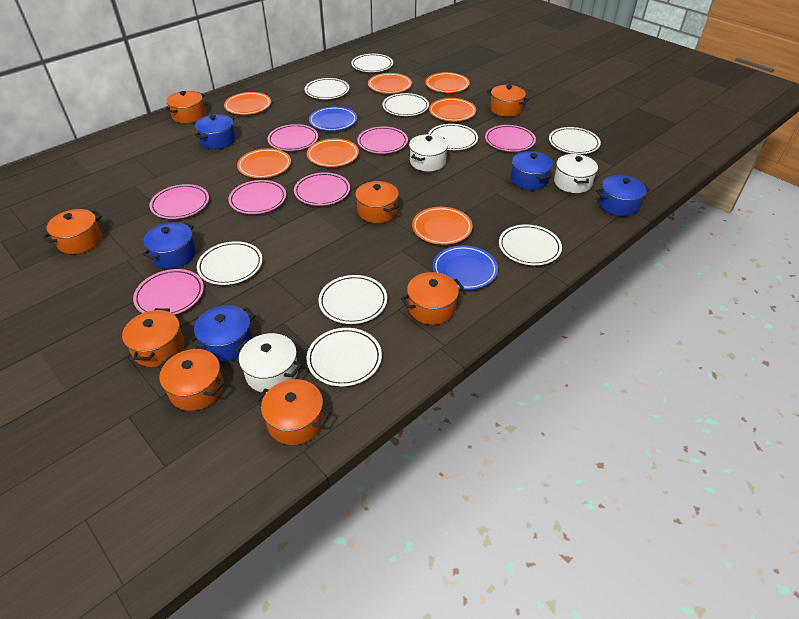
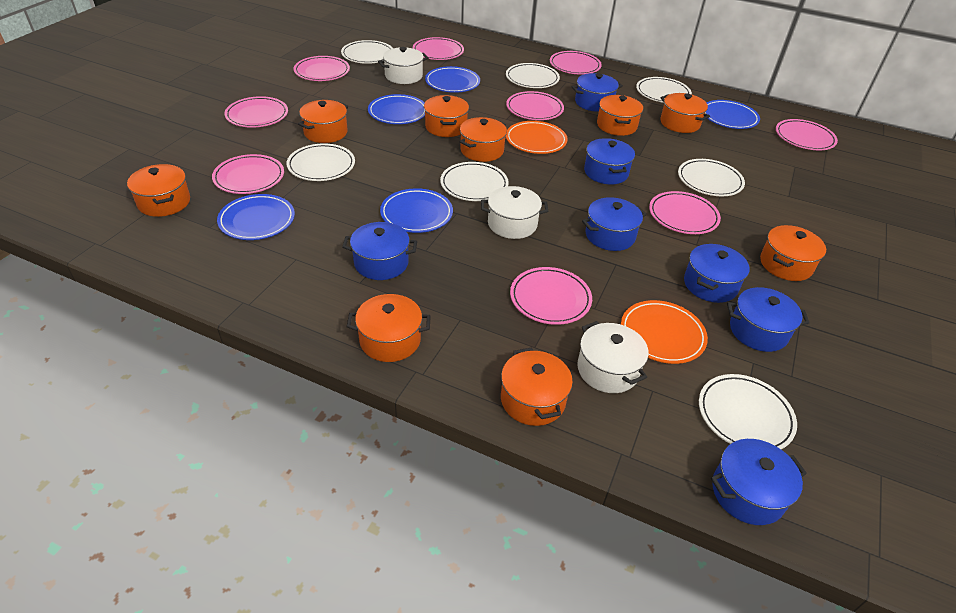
blue plate: [309,106,357,131] [433,245,498,290] = 2 -> [217,194,295,240] [368,94,425,124] [380,188,453,233] [425,66,480,93] [705,100,760,129] = 5
blue pot: [143,222,196,269] [189,305,256,362] [195,114,236,149] [511,151,553,190] [596,175,650,216] = 5 -> [342,222,417,280] [572,73,623,112] [582,197,647,251] [584,138,635,184] [684,244,750,303] [711,439,807,525] [727,287,809,352] = 7
orange plate: [224,92,271,115] [237,148,291,178] [307,139,359,167] [368,73,412,94] [412,207,473,245] [425,72,470,93] [429,98,476,121] = 7 -> [506,121,568,154] [621,300,708,364] = 2
orange pot: [42,209,102,254] [122,308,184,367] [159,349,224,411] [165,91,205,123] [256,379,330,445] [355,181,399,223] [401,272,464,325] [487,85,529,117] = 8 -> [127,164,190,217] [298,100,348,143] [347,294,431,362] [424,95,469,137] [460,117,507,162] [501,347,573,426] [597,95,643,136] [660,93,710,133] [760,225,826,281] = 9
pink plate: [133,269,204,315] [150,184,209,219] [228,180,286,214] [268,124,318,151] [294,172,350,206] [357,127,408,154] [485,125,536,152] = 7 -> [212,154,284,194] [225,96,288,128] [294,56,350,81] [413,37,464,60] [506,91,564,120] [510,267,592,325] [550,51,602,75] [649,191,721,234] [776,119,838,151] = 9
white plate: [197,241,263,285] [305,78,349,99] [307,328,382,386] [319,275,387,324] [351,54,393,72] [382,93,429,116] [428,124,478,150] [499,225,562,265] [549,127,601,154] = 9 -> [287,143,355,181] [341,40,393,64] [440,162,509,201] [506,63,560,88] [636,77,692,103] [678,159,745,196] [699,374,797,449] = 7

